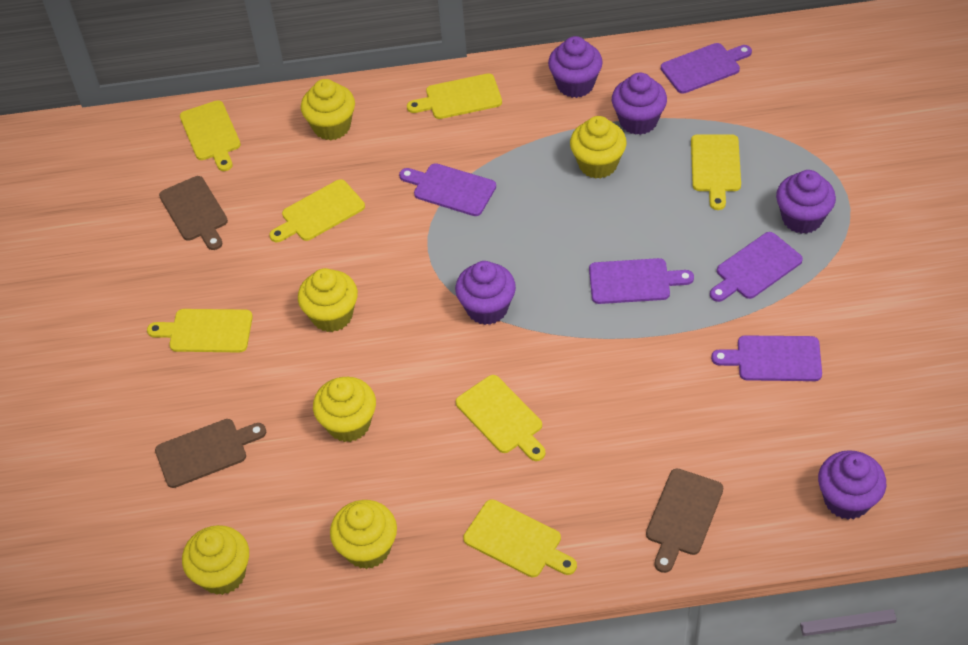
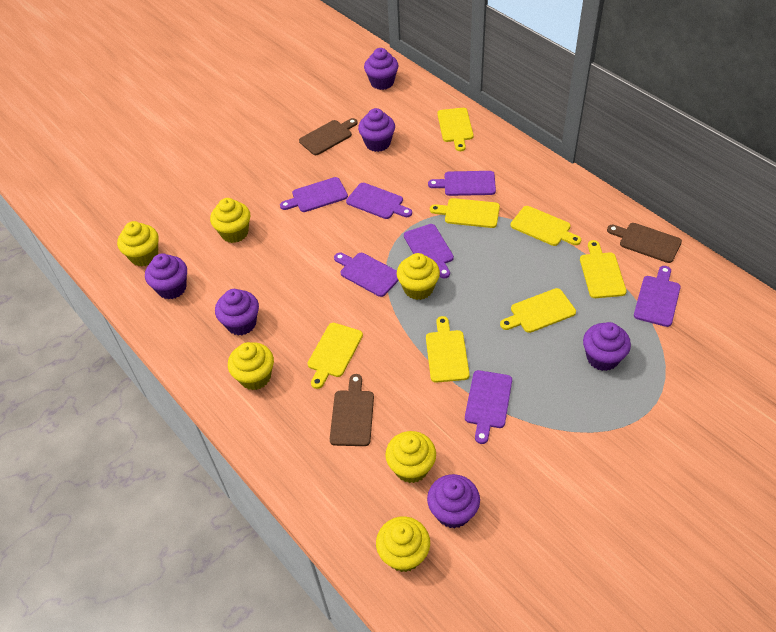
purple cupcake: [455,261,516,325] [548,36,603,98] [612,73,667,135] [776,170,836,234] [818,450,886,520] = 5 -> [145,253,187,299] [215,289,259,335] [358,108,395,152] [364,48,398,90] [427,474,480,529] [583,322,631,371] = 6
purple cutting board: [399,163,496,216] [589,258,694,304] [661,43,752,94] [710,232,803,302] [711,335,822,381] = 5 -> [280,177,348,212] [334,253,399,297] [346,183,412,219] [404,224,454,278] [428,171,496,196] [465,370,512,444] [634,266,681,327] = 7

